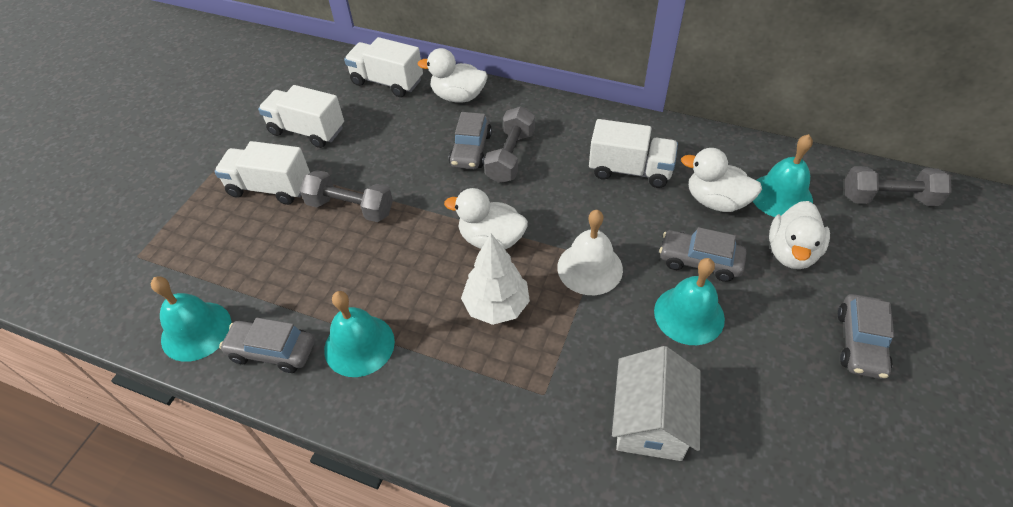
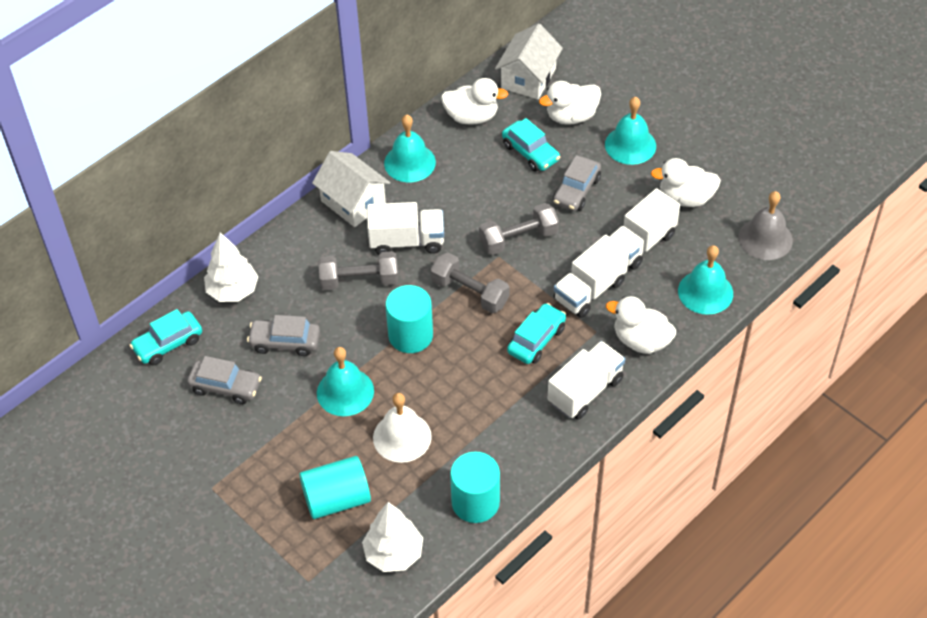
grey bell: none = 0 -> [739,191,793,260] = 1
grey car: [219,318,315,373] [449,112,492,169] [659,227,746,282] [838,294,894,379] = 4 -> [187,356,262,404] [247,315,320,356] [553,155,601,211] = 3
turquoise car: none = 0 -> [129,309,202,365] [502,118,560,172] [507,303,566,364] = 3
turquoise cylinder: none = 0 -> [299,456,371,519] [385,285,433,353] [450,451,500,523] = 3
white house: [612,346,701,461] = 1 -> [312,151,390,227] [495,23,563,99] = 2
white tree: [461,234,530,325] = 1 -> [204,232,259,302] [362,502,423,572] = 2

